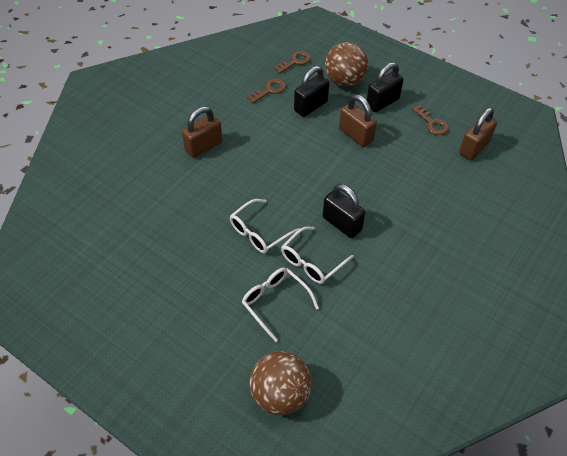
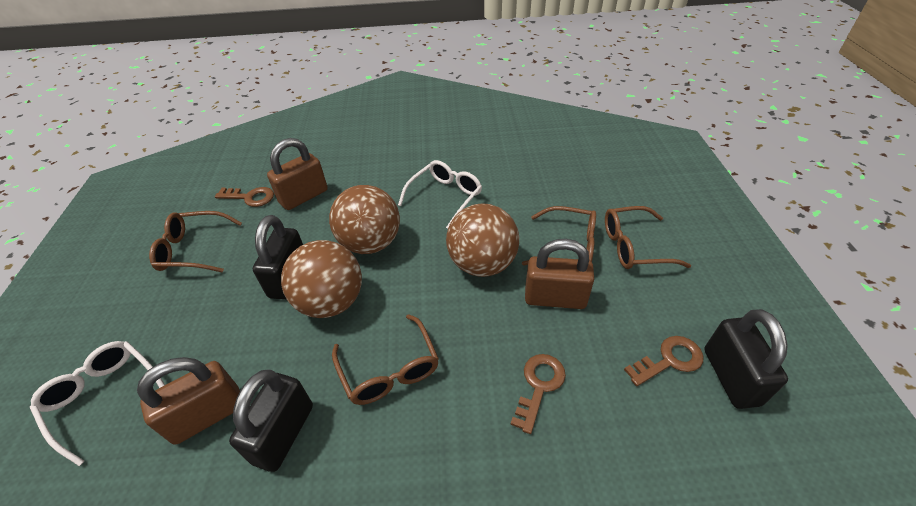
brown ball: [249,351,312,415] [325,42,368,87] = 2 -> [281,240,362,318] [329,185,400,254] [446,204,519,277] = 3
brown glasses: none = 0 -> [149,211,242,272] [332,314,439,405] [522,206,596,265] [605,206,691,269] = 4
white glasses: [230,199,299,254] [242,267,319,342] [281,227,354,284] = 3 -> [30,341,165,466] [398,160,482,229] = 2

